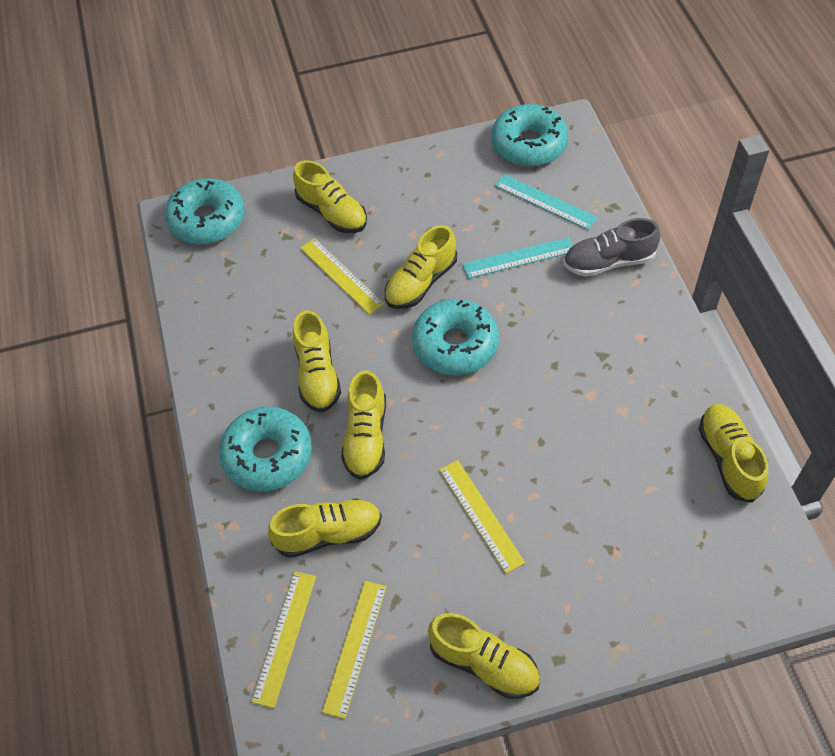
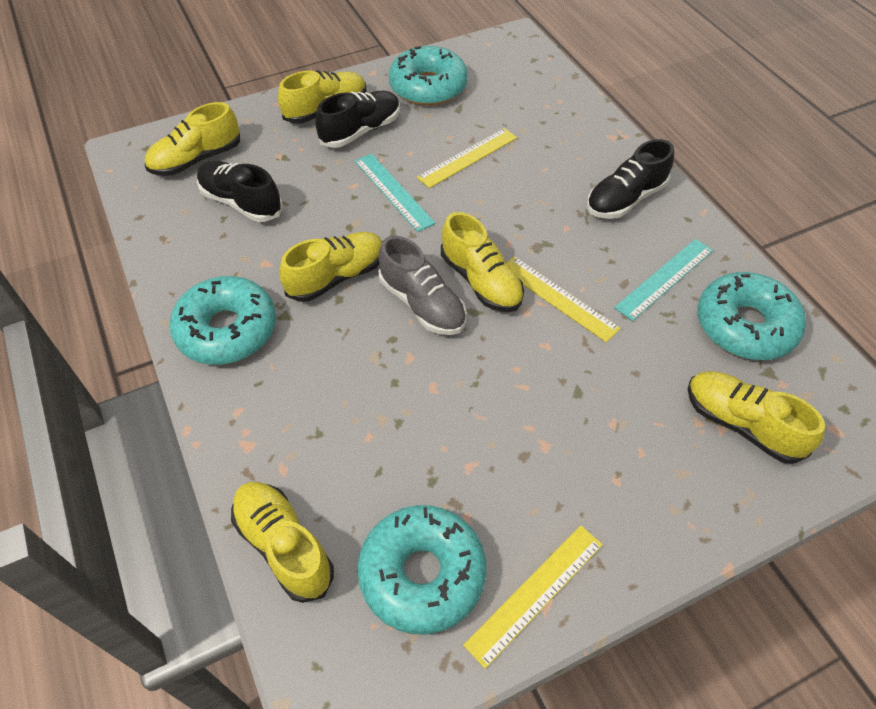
black shoe: none = 0 -> [197,161,283,222] [315,91,400,148] [587,139,674,219] = 3
yellow ruler: [252,571,316,708] [300,238,384,315] [322,581,386,719] [439,460,525,574] = 4 -> [417,128,517,188] [463,525,603,669] [506,256,621,342] = 3
yellow shoe: [268,499,382,558] [293,160,367,233] [293,310,341,412] [341,370,386,480] [385,225,457,309] [428,613,540,699] [699,404,768,503] = 7 -> [145,102,240,176] [231,482,334,603] [278,70,367,124] [279,232,382,302] [441,212,524,312] [688,371,825,464] = 6

